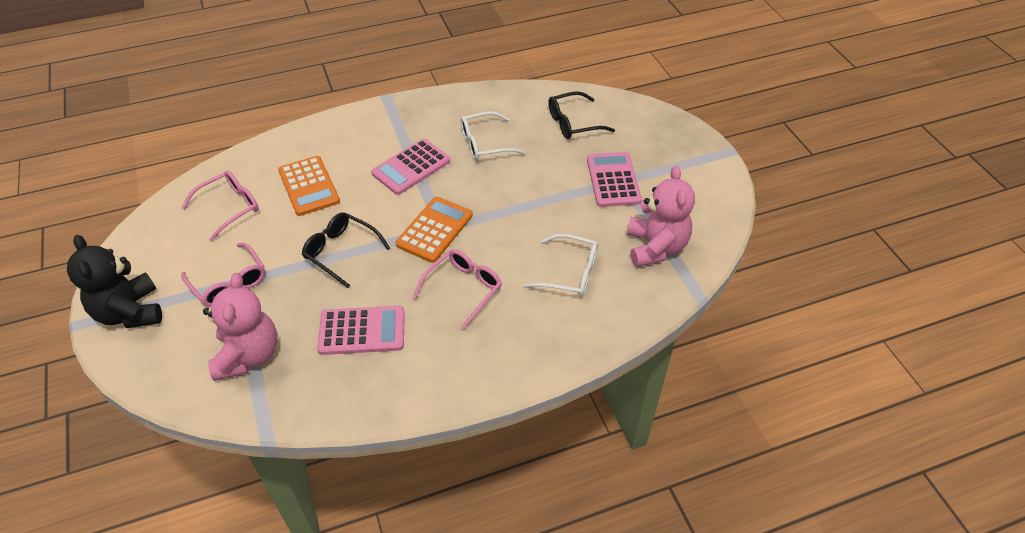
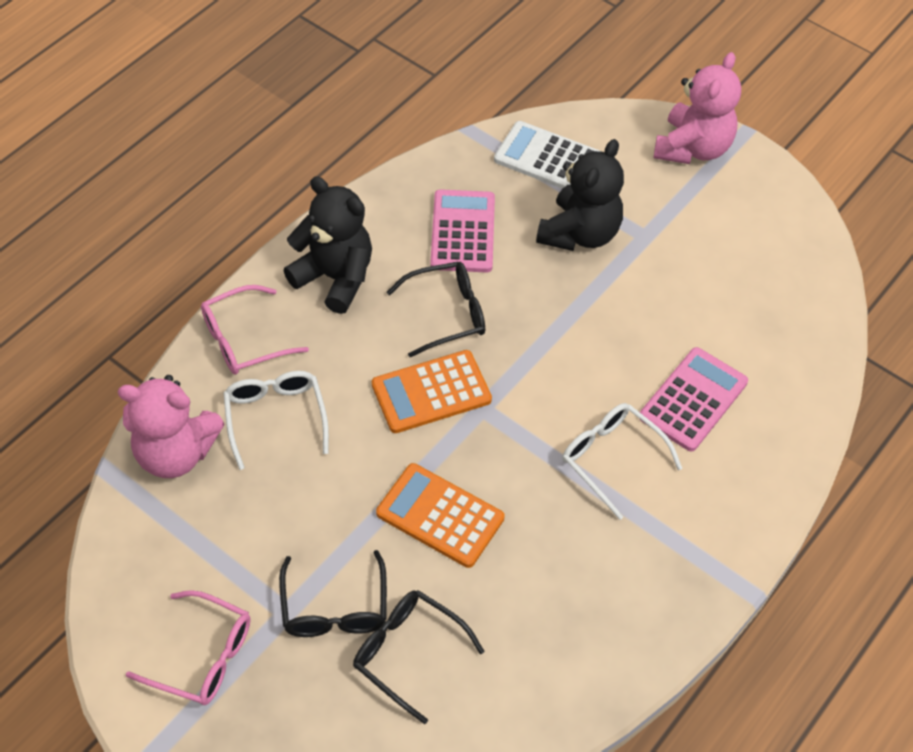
black glasses: [302,213,390,288] [548,91,615,139] = 2 -> [279,550,387,637] [353,590,485,724] [387,262,485,357] = 3
black teddy bear: [67,235,162,328] = 1 -> [284,177,372,314] [536,139,624,251] = 2
pink calculator: [317,306,405,355] [371,139,450,195] [587,152,642,207] = 3 -> [430,189,495,272] [640,347,748,451] = 2
pink glasses: [181,243,265,307] [182,170,259,242] [413,249,502,330] = 3 -> [126,590,250,705] [201,285,309,375] = 2
white calculator: none = 0 -> [494,121,601,189] = 1

